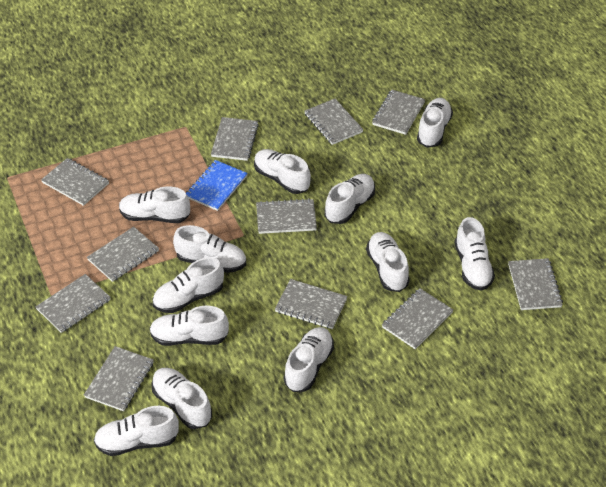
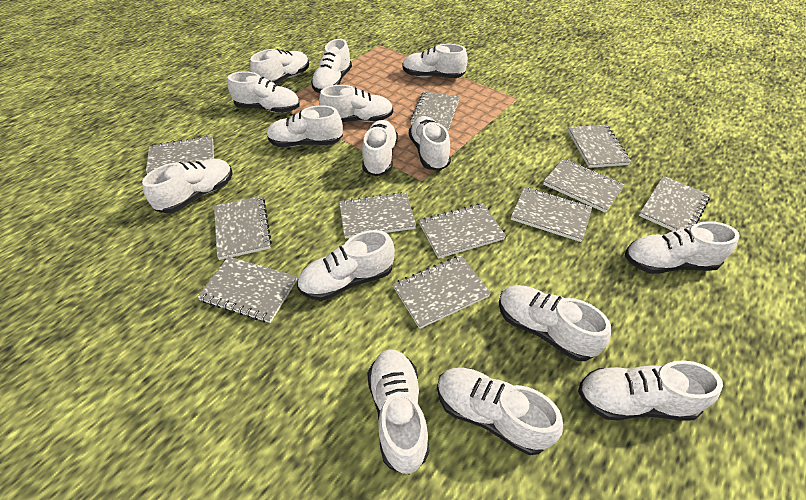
blue notebook: [186,160,248,211] = 1 -> none = 0
white shoe: [94,406,179,456] [119,186,190,223] [149,306,229,346] [151,368,212,429] [152,257,224,313] [173,225,246,273] [254,149,311,194] [284,327,334,392] [324,174,375,224] [366,232,410,292] [417,98,453,148] [455,217,495,291] = 12 -> [142,159,233,213] [227,71,300,113] [250,49,309,84] [267,105,343,147] [297,230,395,301] [311,39,352,93] [319,85,393,122] [362,120,398,176] [367,349,429,475] [402,44,468,78] [409,116,451,171] [437,367,563,455] [499,285,611,361] [578,360,723,421] [625,221,740,274] = 15

